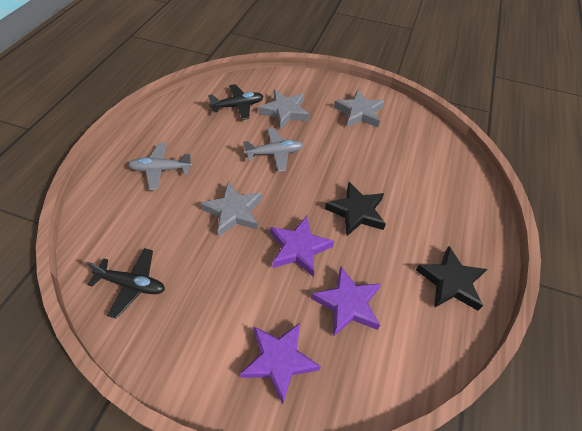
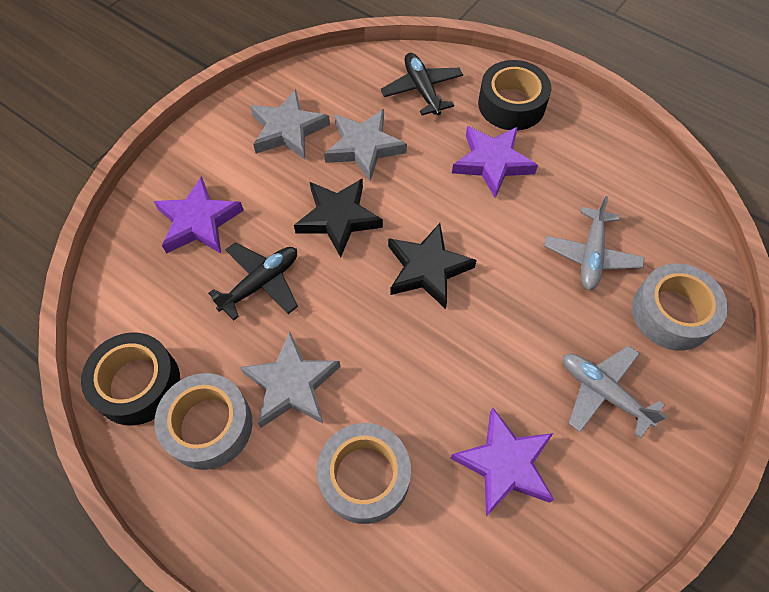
black tape: none = 0 -> [81,332,180,426] [478,60,551,130] = 2
grey tape: none = 0 -> [154,373,252,470] [317,423,411,524] [632,263,728,351] = 3

